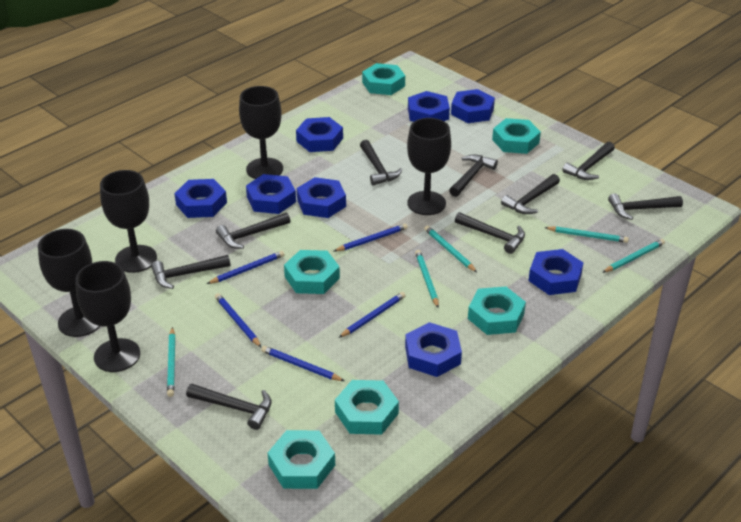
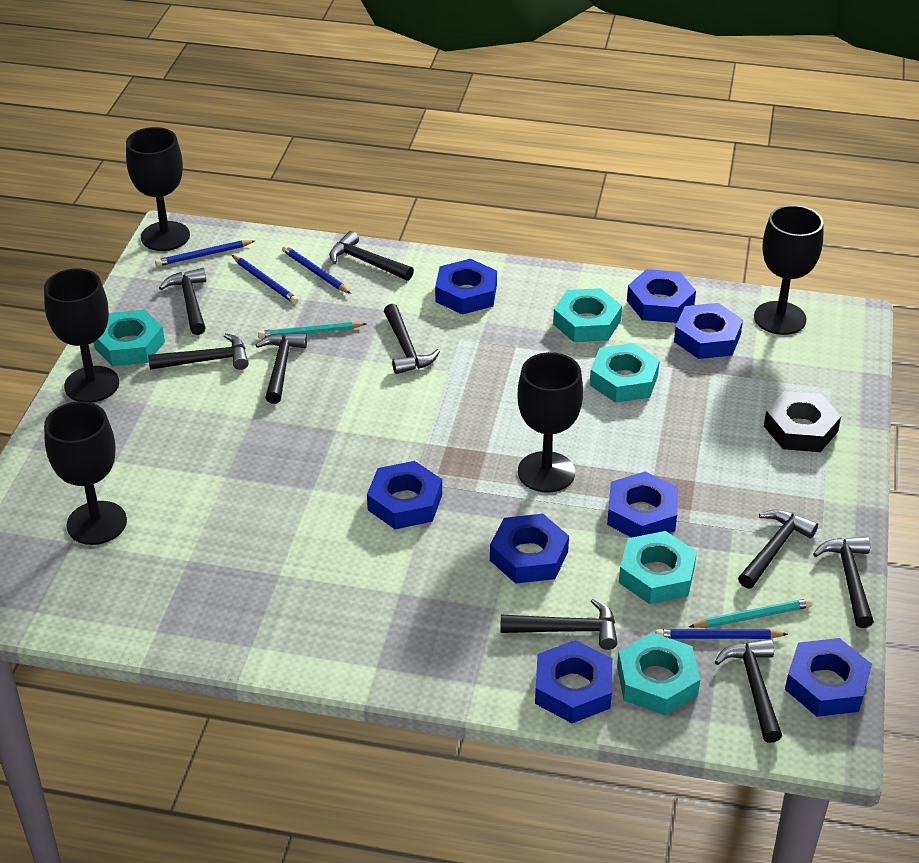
black nut: none = 0 -> [764,391,841,452] = 1
blue pencil: [207,251,285,284] [215,293,262,348] [261,346,344,381] [334,224,408,251] [339,292,406,338] = 5 -> [155,240,255,266] [232,255,298,304] [282,245,351,294] [655,629,788,639] = 4
turquoise nut: [268,430,335,489] [284,250,340,294] [335,380,399,435] [362,63,405,95] [468,287,526,335] [492,118,541,154] = 6 -> [94,310,165,366] [553,288,622,342] [590,343,660,403] [617,632,700,715] [619,531,697,604] = 5
turquoise pencil: [167,327,175,397] [415,250,439,308] [424,225,477,272] [544,226,629,243] [602,239,665,273] = 5 -> [258,322,367,339] [689,598,812,628] = 2

